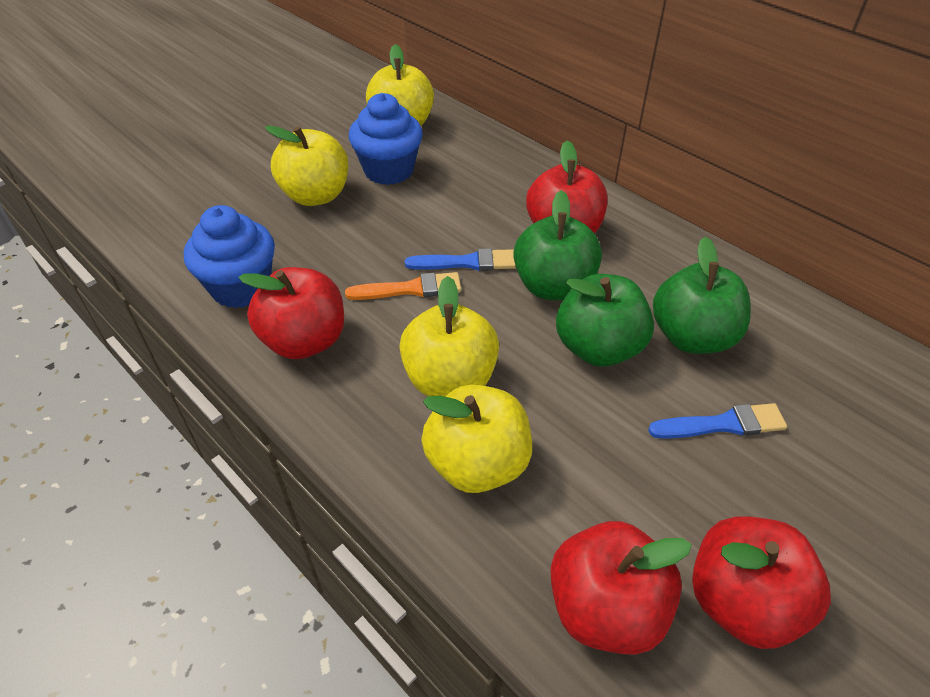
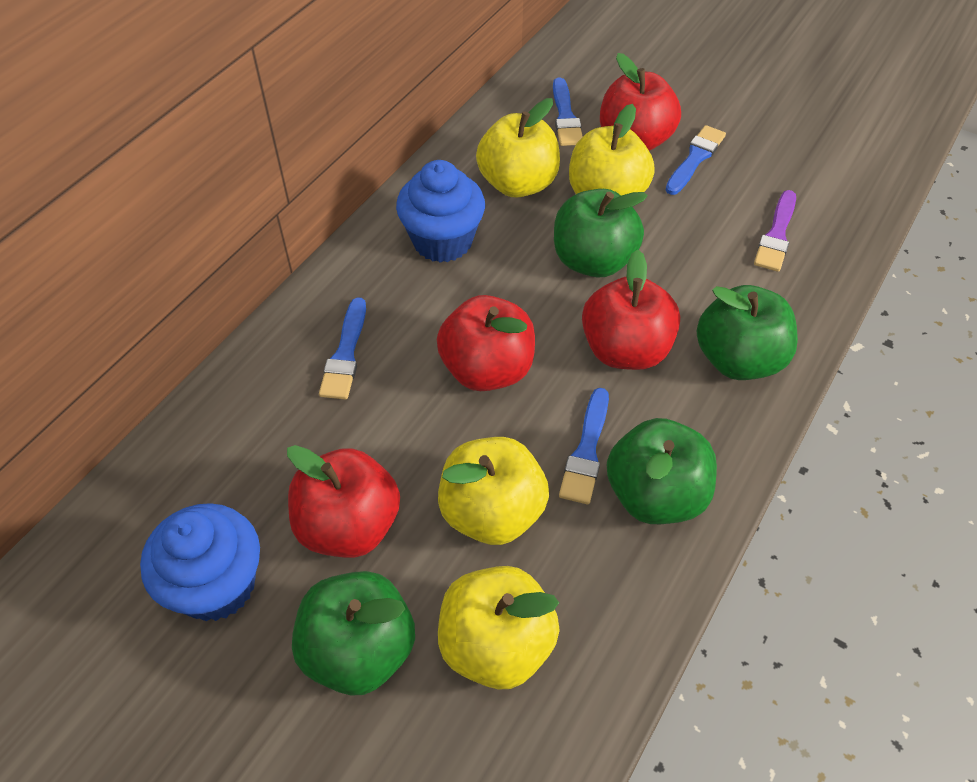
blue brush: [405,248,516,271] [648,403,787,439] = 2 -> [319,297,366,400] [553,77,583,146] [559,388,609,504] [666,125,726,195] = 4
green apple: [513,190,602,300] [556,274,654,367] [653,237,751,354] = 3 -> [292,571,415,696] [554,189,648,278] [607,418,717,524] [696,285,798,380] = 4
orange brush: [345,272,461,300] = 1 -> none = 0
purple brush: none = 0 -> [754,190,796,272] = 1

